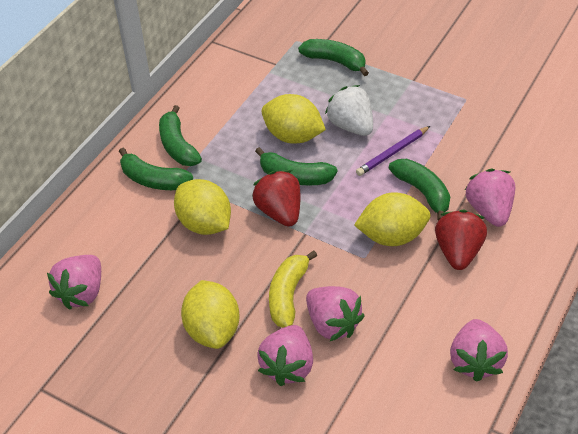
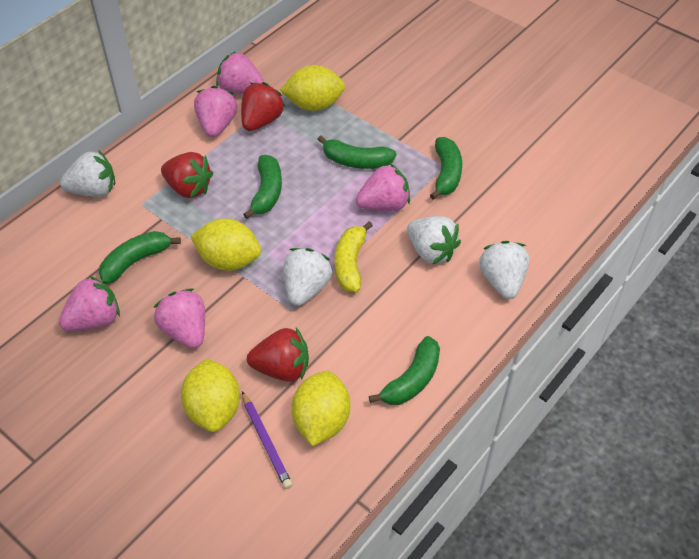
red strawberry: [252,170,300,227] [435,210,487,270] = 2 -> [161,152,213,198] [241,82,285,131] [247,328,309,382] = 3
white strawberry: [325,85,373,136] = 1 -> [60,150,115,197] [283,248,332,306] [407,216,461,265] [479,241,529,299] = 4

